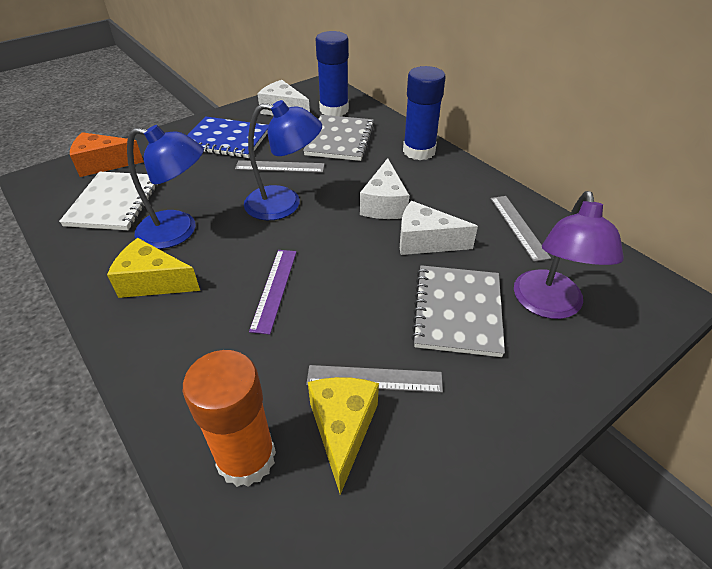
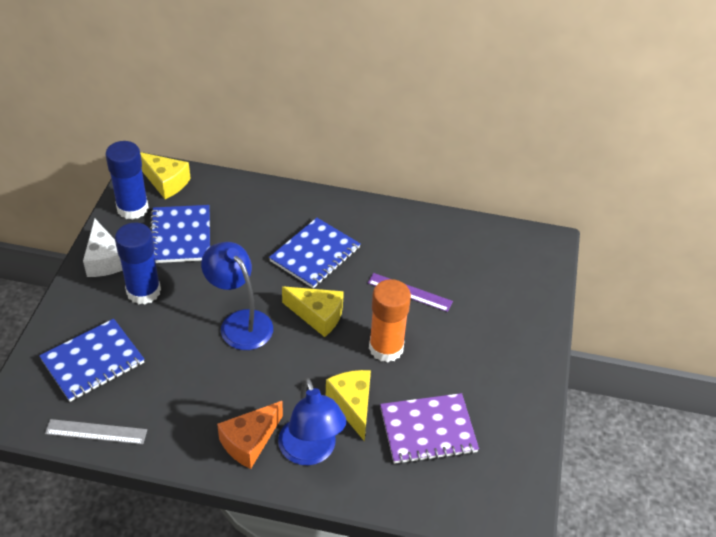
blue notebook: [187,116,269,158] = 1 -> [39,319,144,402] [150,205,210,263] [269,218,361,289] = 3
grey notebook: [303,115,375,161] [411,265,505,357] = 2 -> none = 0
grey ruler: [235,160,325,173] [306,365,443,393] [491,196,551,262] = 3 -> [45,419,147,444] = 1
purple lamp: [514,191,624,319] = 1 -> none = 0
purple notebook: none = 0 -> [380,393,479,464] = 1
white cheese: [257,80,310,116] [360,158,409,219] [400,201,478,255] = 3 -> [83,218,123,277] = 1
white notebook: [59,172,159,230] = 1 -> none = 0
yellow cheese: [107,238,200,298] [308,377,379,495] = 2 -> [140,152,191,199] [282,286,344,337] [326,370,371,442] = 3

